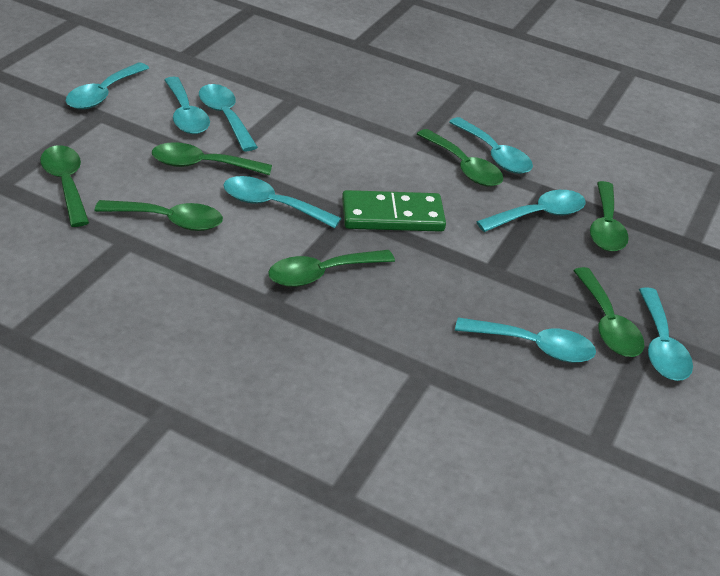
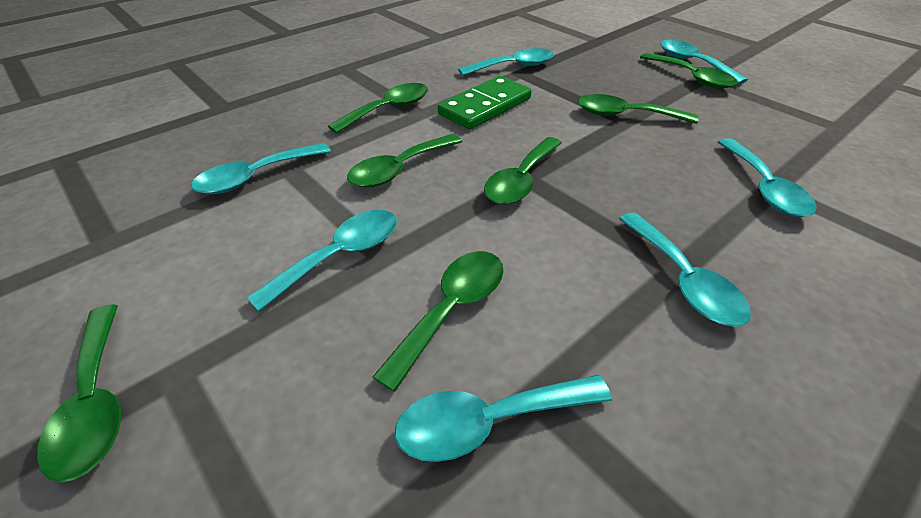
turquoise spoon: [66,62,149,109] [164,77,210,134] [199,84,258,151] [223,176,341,228] [449,117,533,174] [455,317,596,363] [476,190,585,232] [639,287,693,381] = 8 -> [191,143,331,194] [246,210,397,311] [395,375,612,462] [458,48,554,76] [619,212,751,327] [661,40,748,85] [718,138,816,217] = 7

